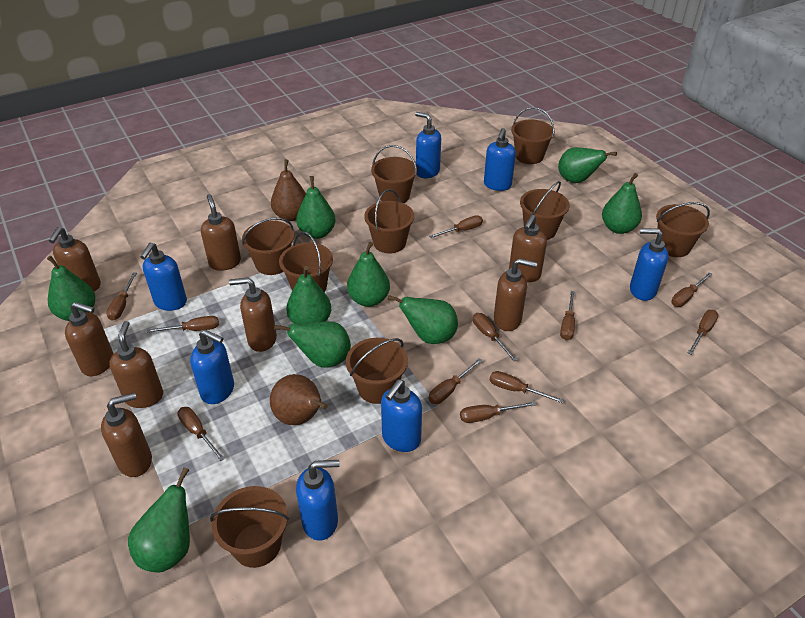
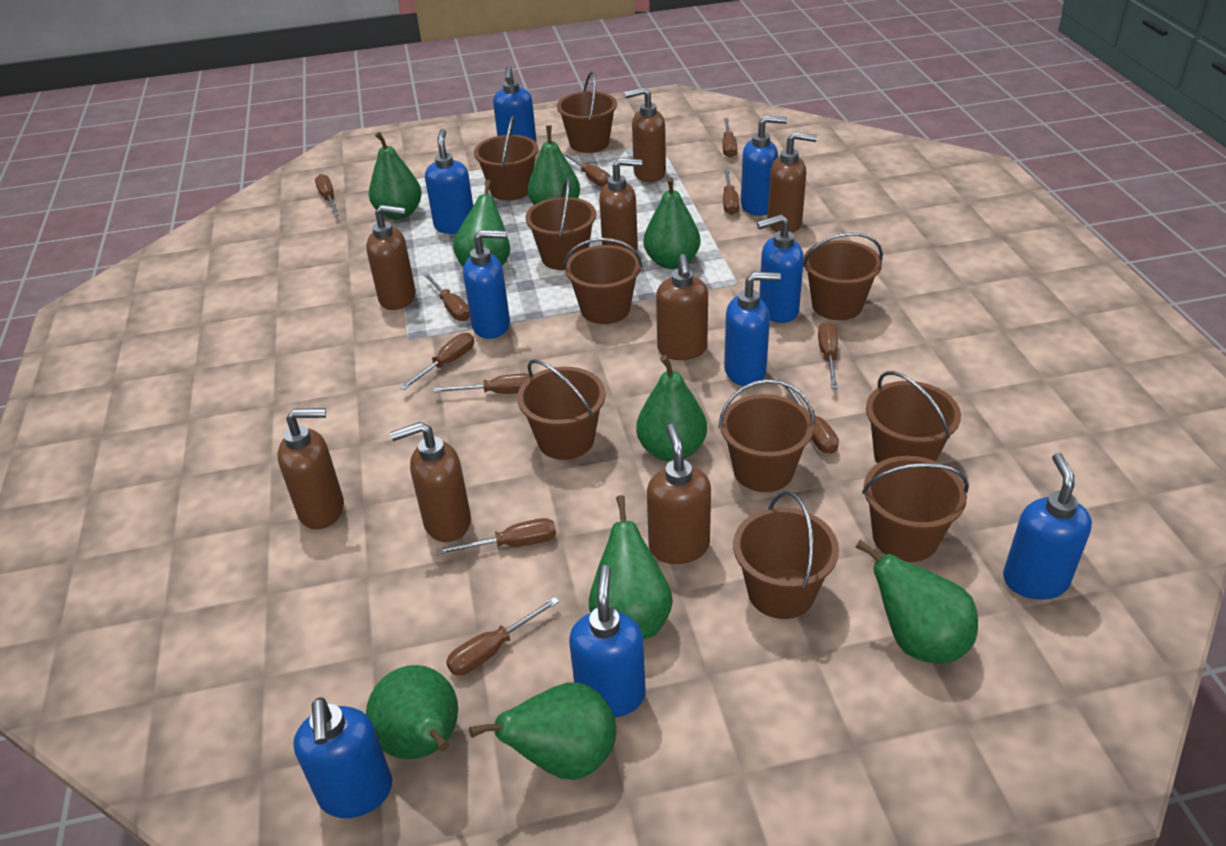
blue soap dispenser: [140,243,187,311] [190,330,234,404] [296,460,340,541] [381,380,422,452] [415,112,441,178] [484,128,516,191] [630,228,669,301] = 7 -> [293,697,392,818] [425,129,473,234] [463,230,510,339] [493,66,537,143] [569,565,646,717] [724,272,781,386] [741,115,787,216] [757,214,804,323] [1003,453,1092,600] = 9
brown bucket: [210,486,289,568] [242,218,294,275] [279,231,333,292] [346,338,408,404] [364,189,414,253] [371,145,417,203] [511,107,555,164] [520,181,570,240] [656,202,710,257] = 9 -> [474,116,538,201] [517,359,606,460] [525,178,596,270] [557,72,617,153] [564,238,642,324] [719,379,815,492] [733,491,839,619] [803,233,883,320] [862,456,969,562] [866,371,961,464] = 10
brown pear: [270,374,328,425] [271,159,306,221] = 2 -> none = 0

